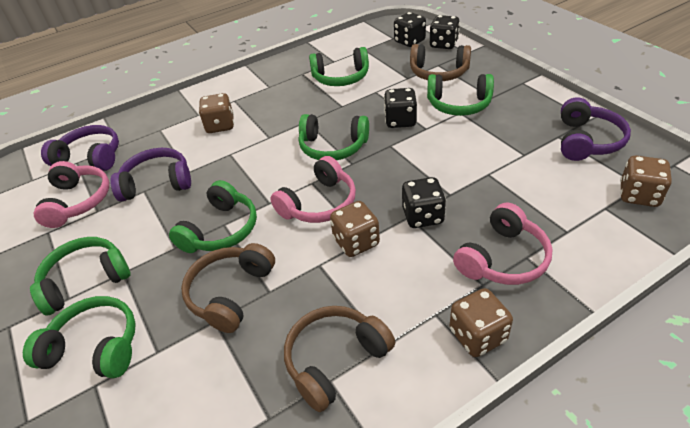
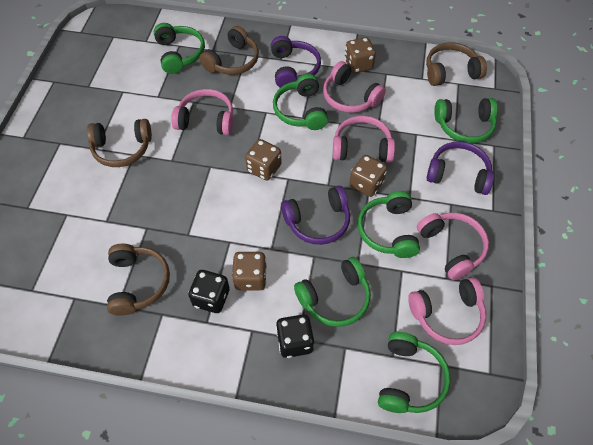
black dice: [384,88,417,128] [394,12,426,47] [402,177,446,228] [430,15,460,49] = 4 -> [188,270,230,313] [276,314,314,358] = 2
brown headphones: [181,243,275,333] [284,306,395,412] [410,44,471,81] = 3 -> [87,119,152,167] [107,244,170,316] [199,26,259,75] [426,42,487,86] = 4
pink headphones: [34,161,109,228] [270,156,356,223] [453,202,553,285] = 3 -> [171,89,233,135] [323,61,386,113] [333,116,395,162] [408,277,486,345] [417,213,489,280] = 5

